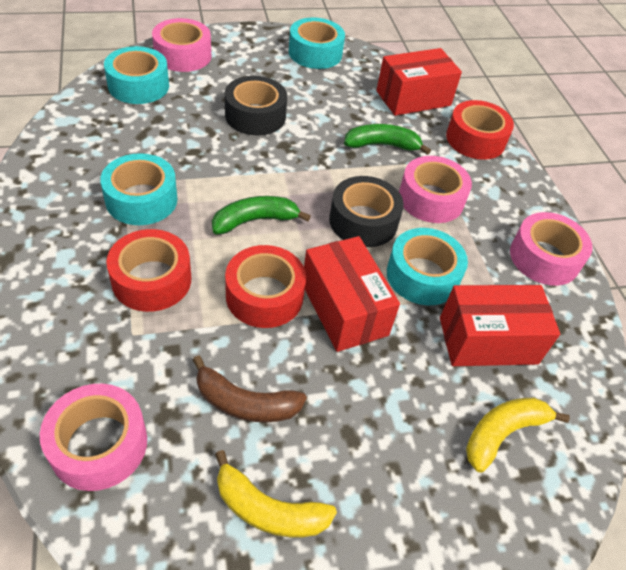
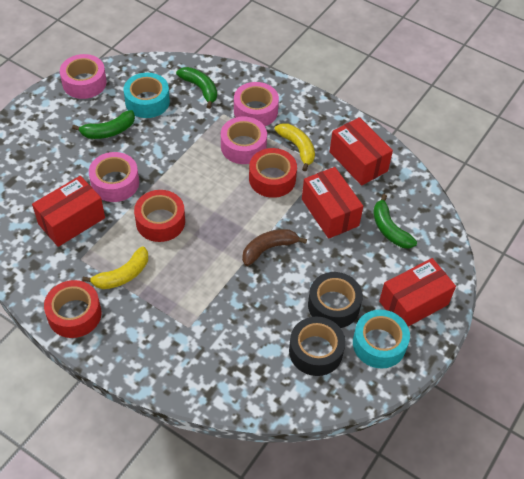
green banana: [212,196,311,234] [344,124,431,155] = 2 -> [72,110,135,139] [176,67,217,109] [373,194,417,248] = 3
red box: [304,236,400,352] [376,48,462,116] [440,285,560,366] = 3 -> [32,176,105,247] [302,167,363,239] [330,117,393,186] [379,258,456,326] = 4
turquoise tape: [100,153,178,225] [104,46,169,104] [289,18,345,69] [387,228,468,305] = 4 -> [124,73,170,118] [353,310,410,368] = 2

